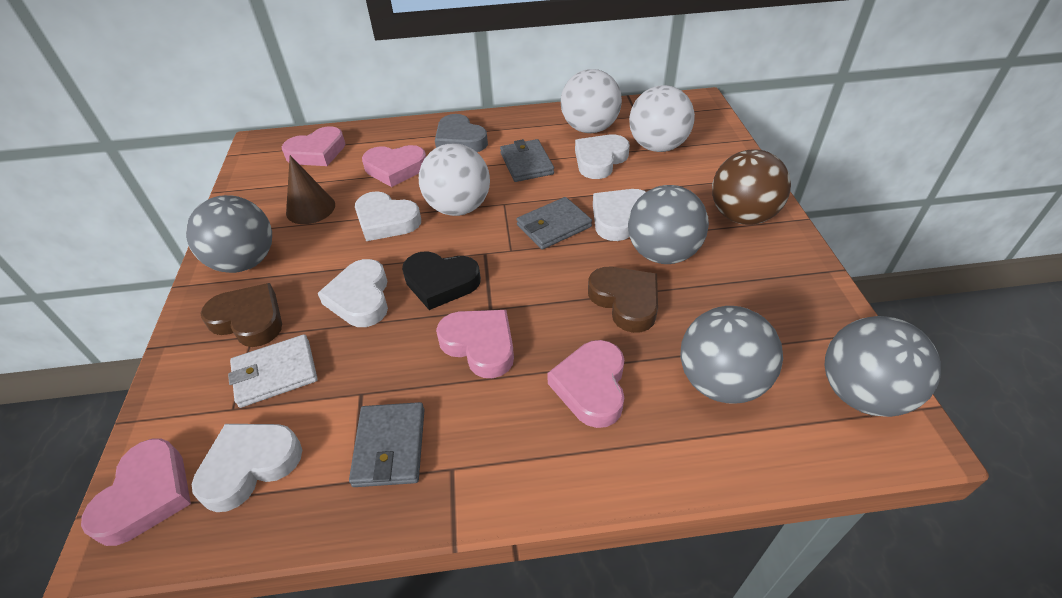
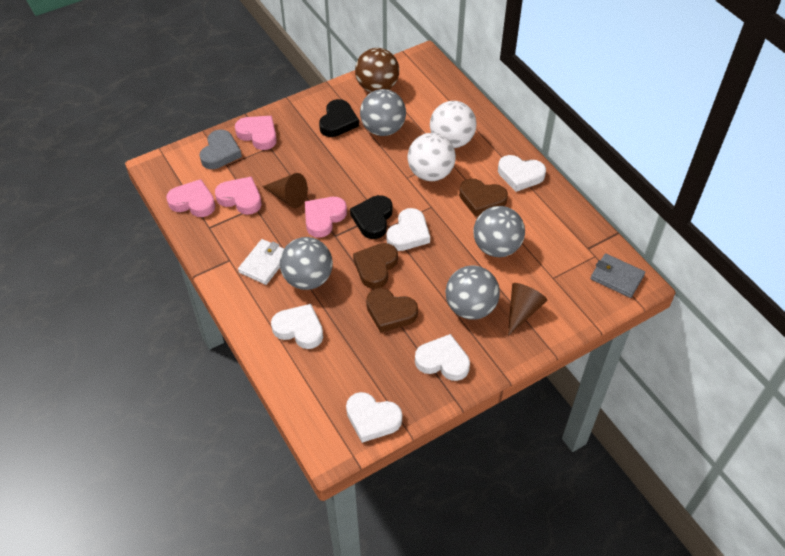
black heart: [402,252,481,310] = 1 -> [319,99,359,137] [350,195,392,239] = 2
brown cone: [286,155,335,224] = 1 -> [262,173,308,208] [508,283,547,336] = 2
brown heart: [200,283,282,347] [588,267,658,333] = 2 -> [353,243,398,289] [366,288,418,333] [459,178,508,217] = 3
grey wallet: [349,402,425,487] [500,139,554,182] [516,197,592,250] = 3 -> [590,253,645,298] = 1
pink heart: [81,439,191,546] [282,126,345,166] [362,145,426,187] [436,310,514,378] [547,340,624,428] = 5 -> [166,179,216,217] [215,176,262,215] [235,116,277,150] [305,197,347,238] = 4
white ball: [419,144,490,216] [561,69,622,133] [629,85,695,152] = 3 -> [408,133,456,181] [430,101,477,148] = 2

